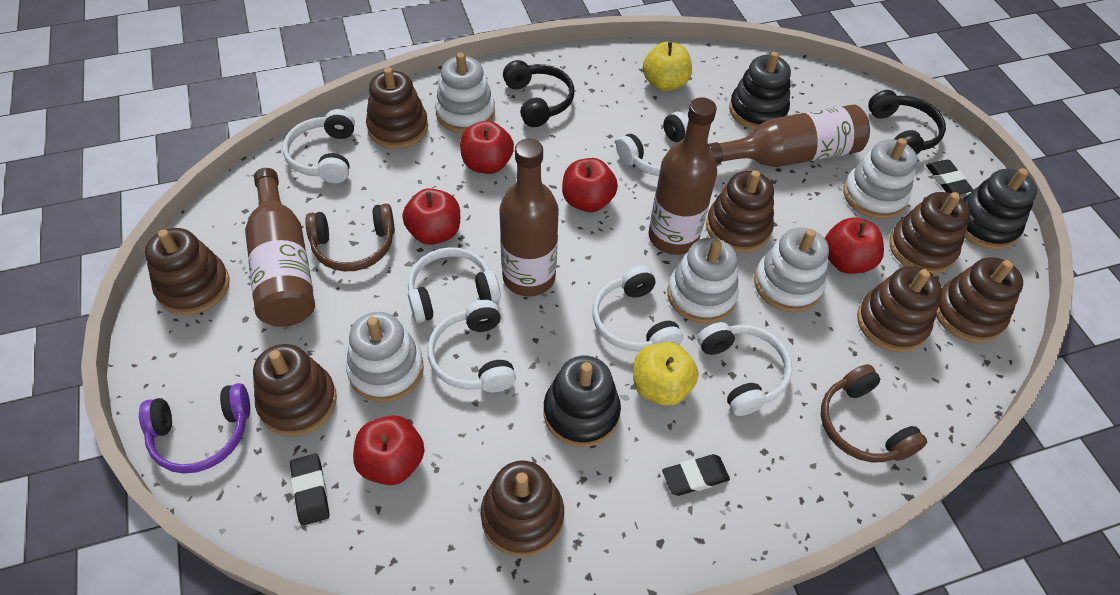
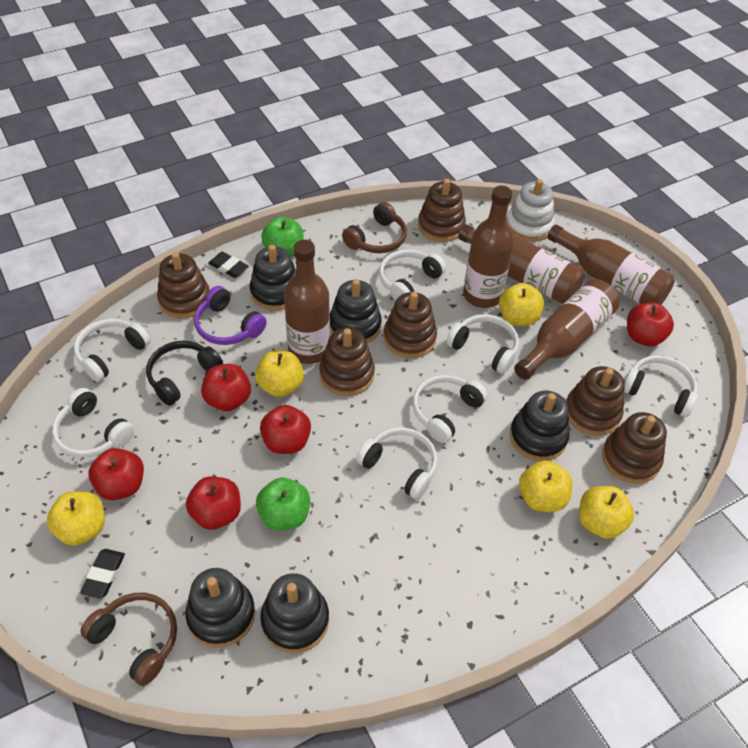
black eraser: [290,453,330,526] [662,454,730,496] [926,160,973,194] = 3 -> [80,549,125,599] [208,252,249,278] = 2
black headphones: [503,60,574,127] [868,90,946,154] = 2 -> [146,341,223,406] = 1
black stacking toy: [544,356,621,447] [729,51,791,130] [962,168,1037,250] = 3 -> [185,568,255,648] [250,245,296,311] [260,573,329,653] [330,279,382,343] [510,391,570,461] = 5
brown bottle: [245,168,315,327] [499,139,559,296] [648,98,717,255] [707,105,870,167] = 4 -> [284,240,330,364] [458,224,585,304] [463,186,514,308] [514,279,620,380] [547,225,675,304] = 5
brown stacking toy: [145,228,230,315] [253,344,337,436] [366,67,428,149] [480,461,564,557] [706,170,774,253] [857,266,942,352] [889,192,971,274] [936,257,1023,343] = 8 -> [157,252,210,319] [319,328,375,396] [383,292,437,358] [418,179,466,242] [566,366,625,436] [602,412,667,484] = 6
green apple: none = 0 -> [256,478,310,531] [261,217,304,257] = 2
white headphones: [283,109,355,183] [408,247,501,323] [427,300,516,392] [592,266,683,351] [616,112,689,176] [698,322,792,416] = 6 -> [52,388,134,458] [74,319,151,382] [356,428,437,500] [379,249,446,301] [413,375,488,443] [446,314,519,374] [624,355,698,417] = 7
white stacking toy: [346,312,424,402] [435,53,495,133] [667,238,739,323] [754,227,829,312] [843,138,918,219] = 5 -> [506,179,555,242] = 1
yellow apple: [633,342,698,406] [643,42,692,91] = 2 -> [47,491,105,546] [255,350,304,397] [499,283,544,326] [519,460,573,512] [579,486,634,539] = 5

